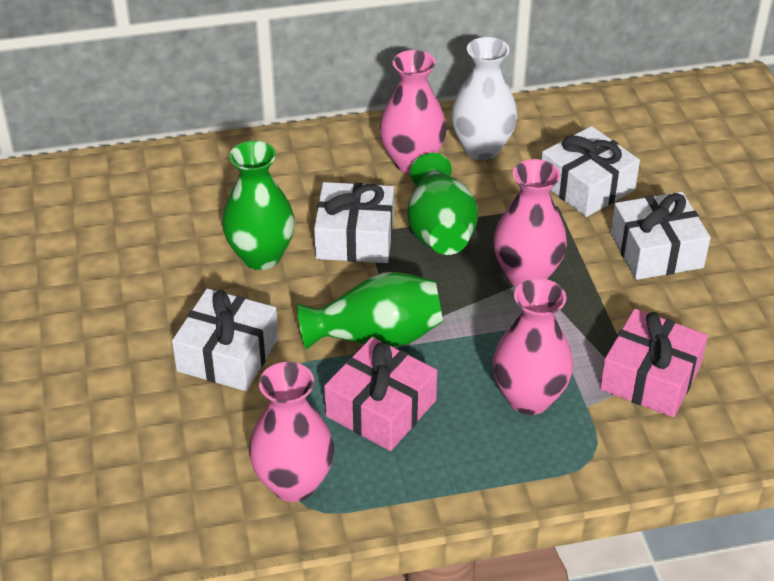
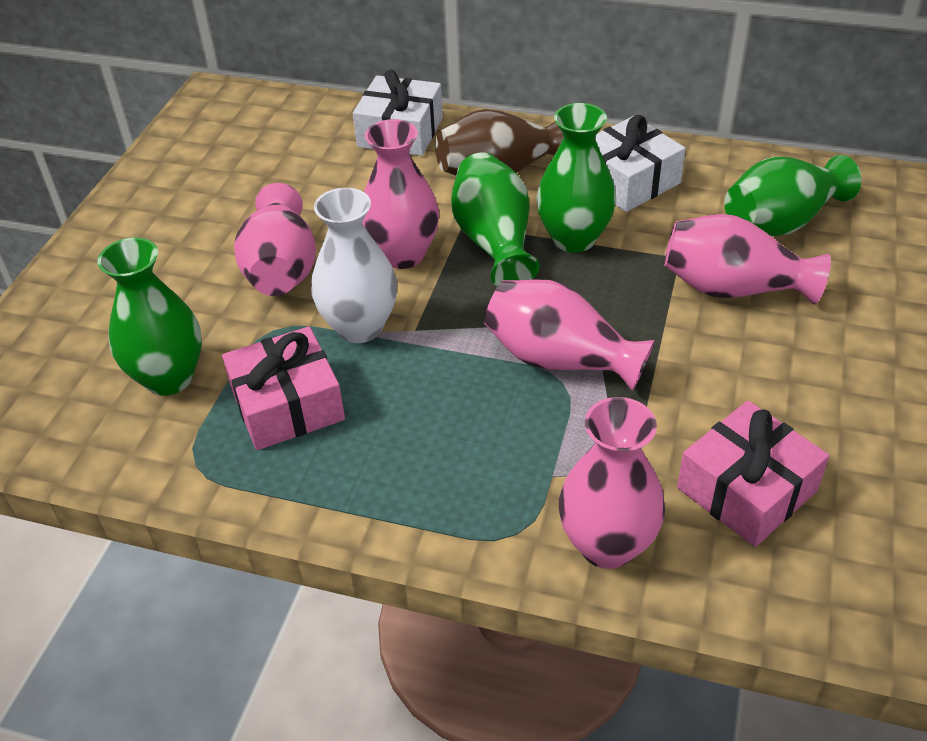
brown vase: none = 0 -> [435,109,564,176] = 1
green vase: [222,141,295,270] [297,272,443,350] [407,153,478,255] = 3 -> [97,238,202,396] [451,153,540,286] [536,103,616,253] [724,155,861,236] = 4
pink vase: [249,362,334,502] [379,50,447,174] [493,159,567,287] [493,278,573,415] = 4 -> [234,183,316,296] [362,119,439,269] [484,279,655,391] [559,397,665,569] [664,214,831,304] = 5
white gift: [172,289,279,391] [314,182,394,263] [541,126,640,217] [610,192,711,280] = 4 -> [353,70,443,156] [595,115,686,212] = 2

